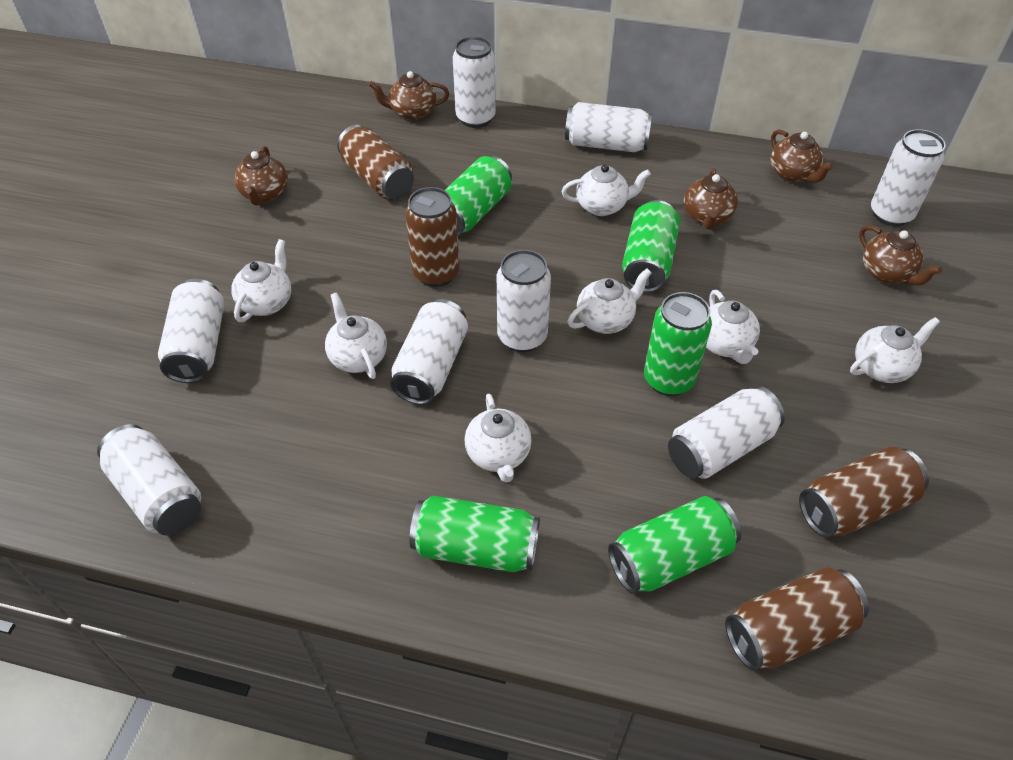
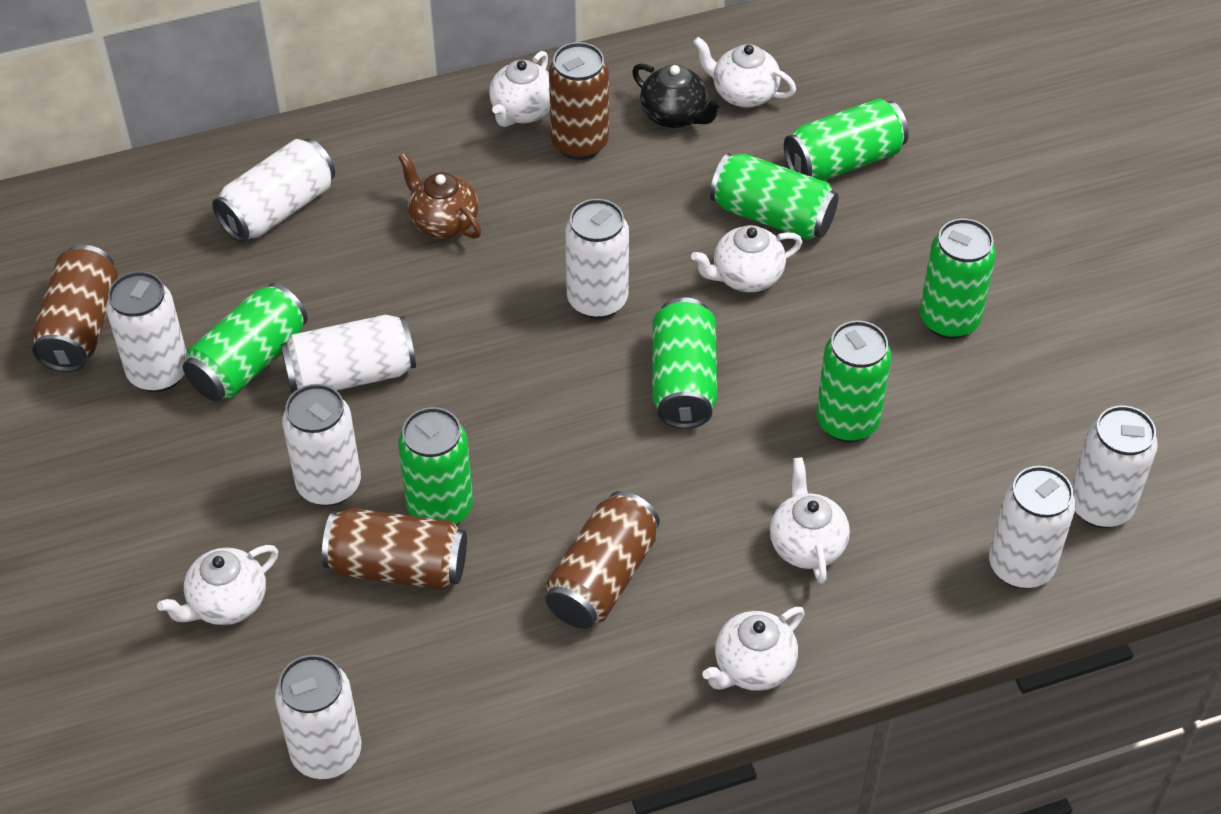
black teapot: none = 0 -> [632,64,723,128] = 1
brown teapot: [234,146,288,205] [369,71,449,120] [683,168,738,229] [770,129,834,183] [859,225,942,285] = 5 -> [398,153,481,239] = 1
green can: [409,495,540,572] [445,156,512,236] [608,496,741,594] [622,200,680,292] [644,292,712,396] = 5 -> [183,283,308,401] [398,407,473,525] [652,297,717,429] [710,153,839,240] [784,98,909,181] [817,321,891,442] [920,219,996,339] = 7
white teapot: [231,239,291,322] [325,292,387,379] [464,394,532,483] [562,164,651,216] [568,268,652,334] [706,290,760,364] [850,317,940,383] = 7 -> [157,545,278,625] [489,51,550,127] [691,225,802,292] [693,37,796,108] [702,607,805,691] [770,457,850,584] = 6

